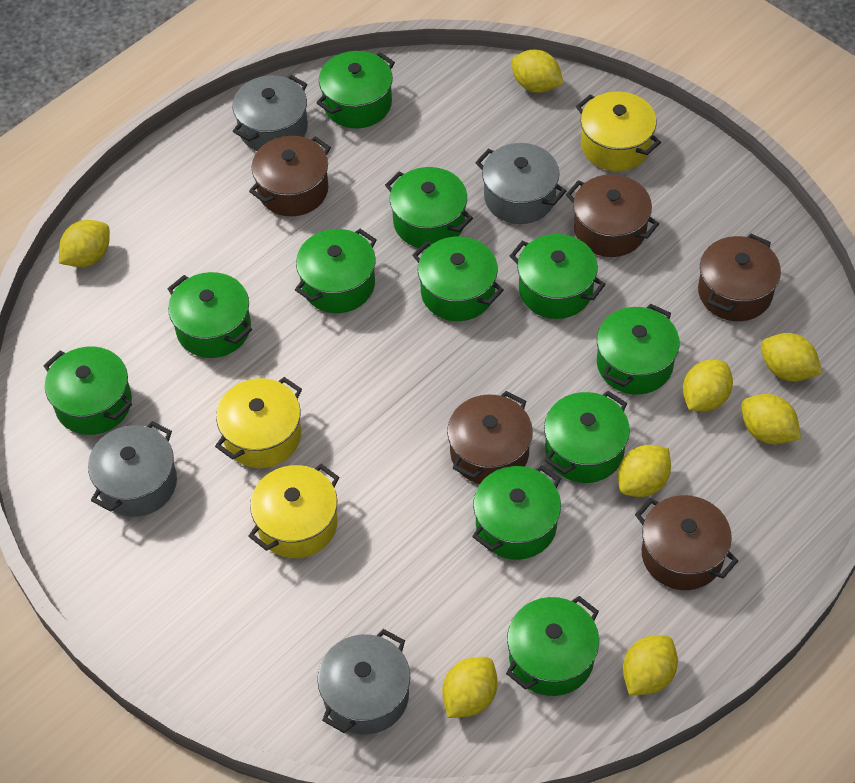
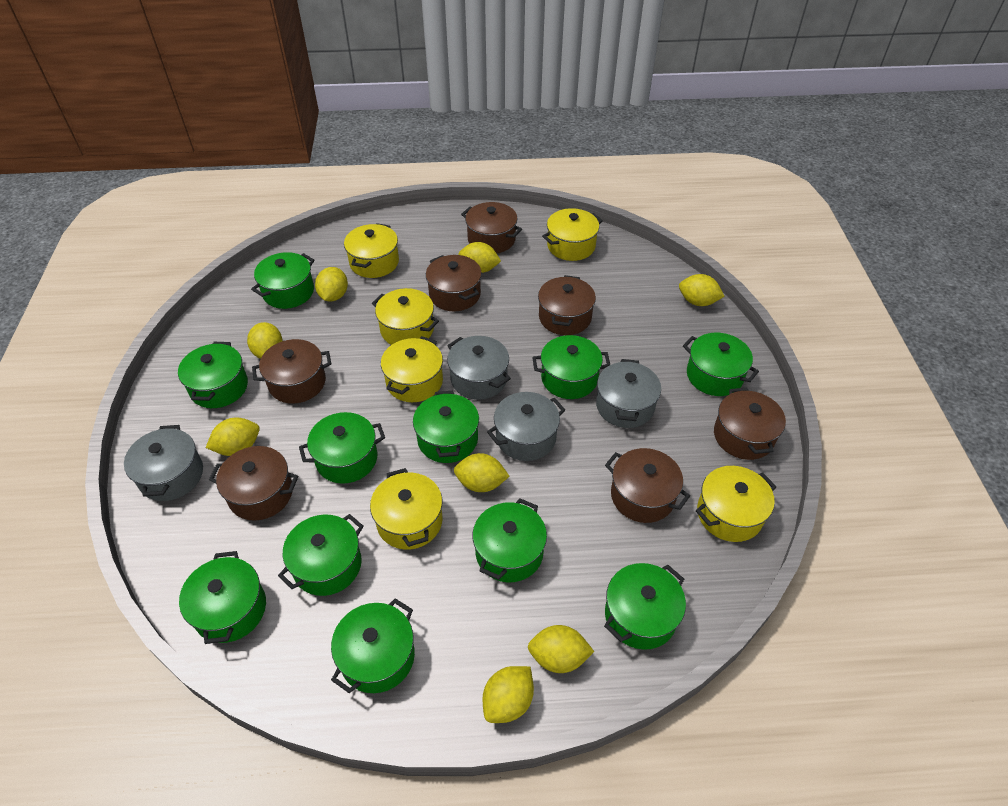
brown pot: [249,136,331,216] [447,391,533,484] [566,174,659,257] [635,495,738,590] [698,233,781,321] = 5 -> [209,446,298,521] [252,339,331,404] [426,255,482,311] [461,202,522,253] [538,275,596,335] [605,448,690,523] [714,388,786,460] = 7
yellow pot: [215,377,302,468] [248,464,339,558] [576,91,661,171] = 3 -> [344,223,399,278] [370,468,442,550] [372,288,439,345] [381,336,443,402] [542,208,603,261] [696,466,776,542] = 6

